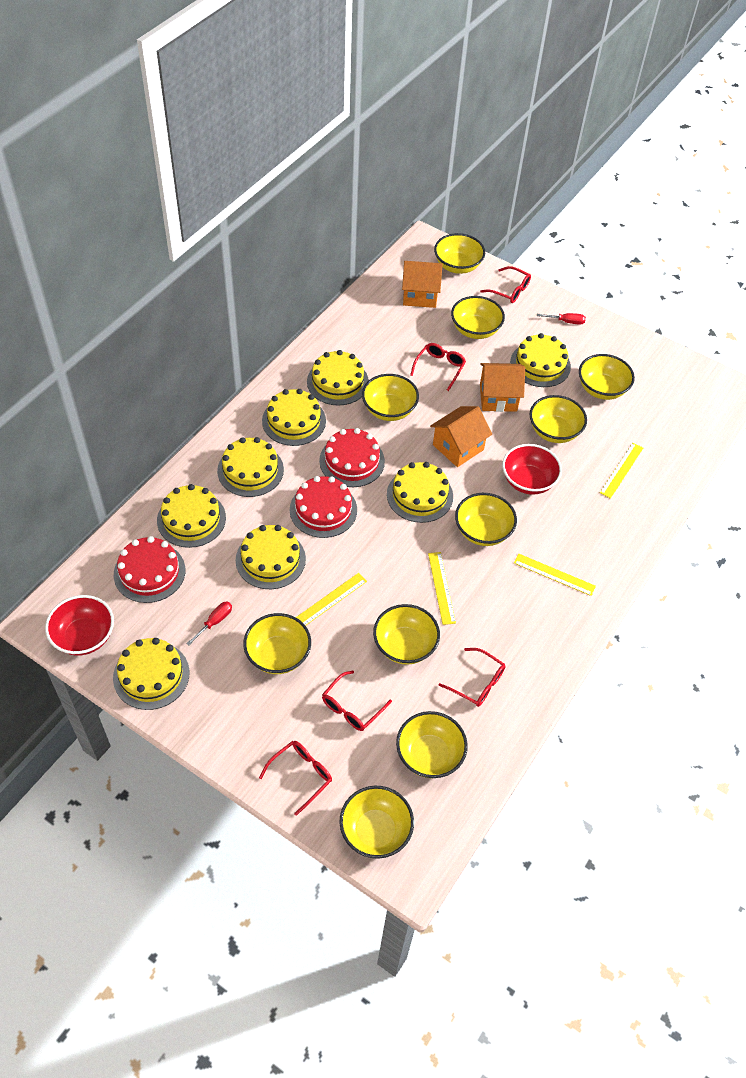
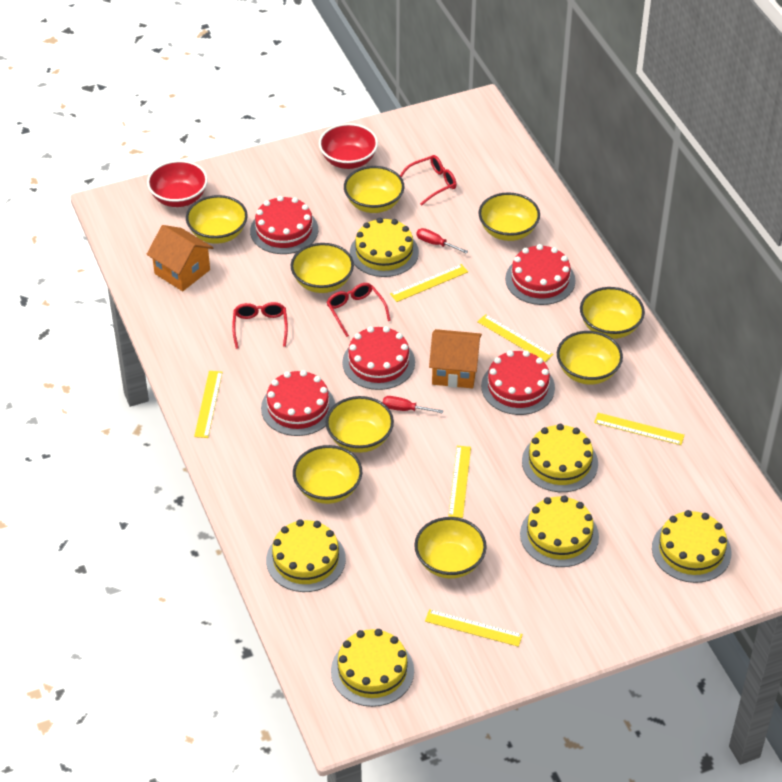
orange house: [402,261,443,308] [430,406,492,467] [480,363,525,412] = 3 -> [147,225,213,291] [429,329,482,388] = 2
red cake: [114,536,185,603] [290,476,357,538] [319,428,385,487] = 3 -> [250,196,318,254] [261,370,335,436] [342,326,415,390] [481,350,555,415] [505,244,576,305] = 5
red glasses: [259,741,332,816] [322,671,392,731] [410,343,466,391] [439,648,506,707] [480,266,531,303] = 5 -> [232,302,288,349] [326,283,391,337] [400,155,457,206] = 3
yellow bowl: [243,613,311,674] [340,786,414,859] [362,374,419,421] [373,604,440,664] [396,711,468,778] [434,233,485,274] [451,296,505,339] [455,493,517,546] [529,395,587,443] [579,354,635,400] = 10 -> [186,195,248,244] [291,243,354,293] [293,445,362,504] [326,396,394,453] [344,166,404,213] [414,517,487,579] [478,192,540,241] [557,331,623,384] [580,287,645,339] = 9
yellow cake: [113,638,190,710] [157,484,226,548] [217,437,284,497] [235,525,306,589] [262,389,326,446] [307,350,369,406] [387,462,453,523] [510,333,571,387] = 8 -> [266,519,346,592] [331,629,414,707] [350,218,419,277] [520,495,599,567] [522,424,598,492] [652,510,731,583] = 6
yellow ruler: [296,573,367,626] [428,552,456,625] [514,553,596,596] [600,443,643,499] = 4 -> [194,371,223,438] [390,264,468,302] [425,609,523,647] [448,446,471,518] [477,314,554,362] [594,413,685,445] = 6

